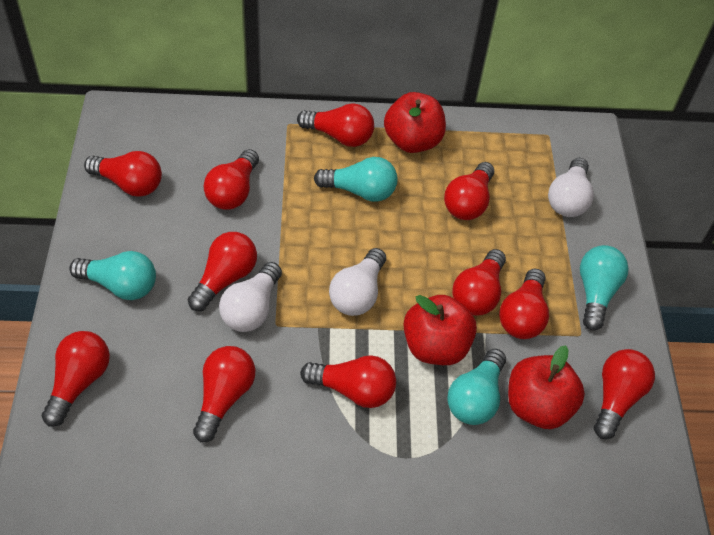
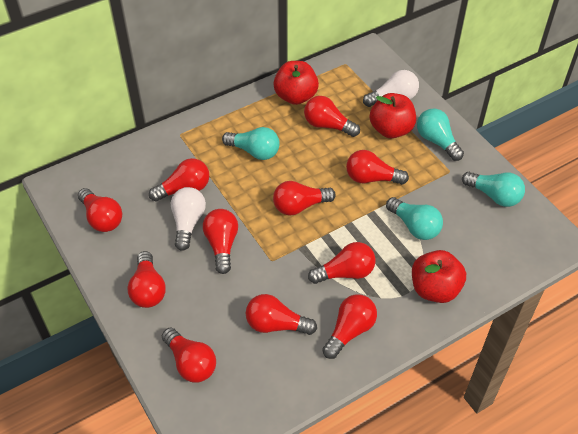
white light bulb: [219,262,282,332] [329,248,386,316] [548,158,594,217] = 3 -> [171,187,206,251] [363,70,419,107] = 2

